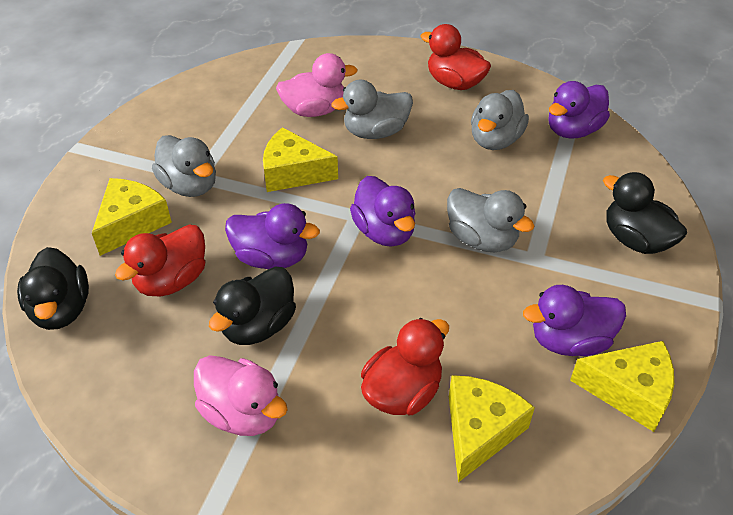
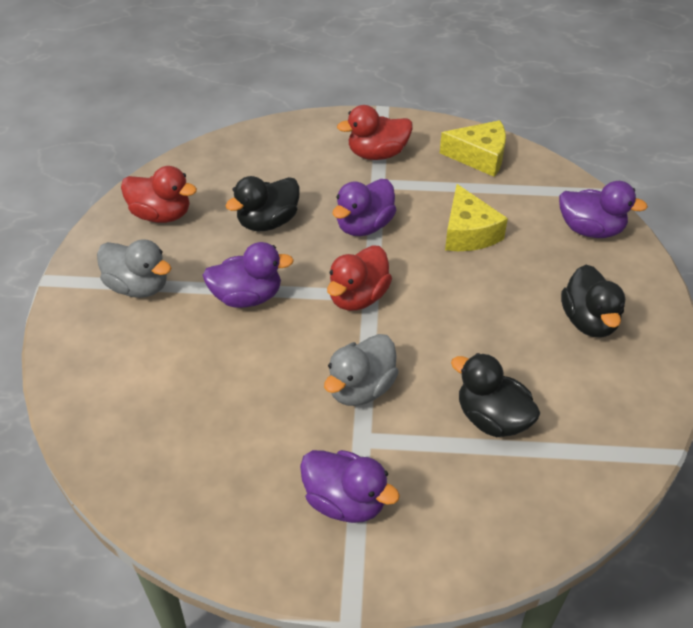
grey duck: [152,135,216,197] [331,80,413,139] [447,188,534,252] [471,90,529,150] = 4 -> [97,239,171,298] [324,334,399,406] = 2
pink duck: [194,355,288,436] [276,53,358,117] = 2 -> none = 0
yellow cheese: [92,178,172,256] [263,127,338,192] [449,375,535,482] [570,341,674,432] = 4 -> [440,120,506,177] [445,184,508,251] = 2

